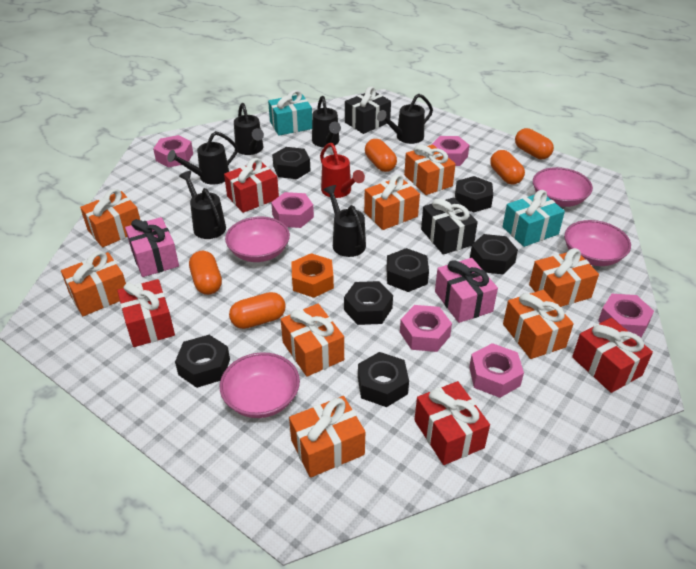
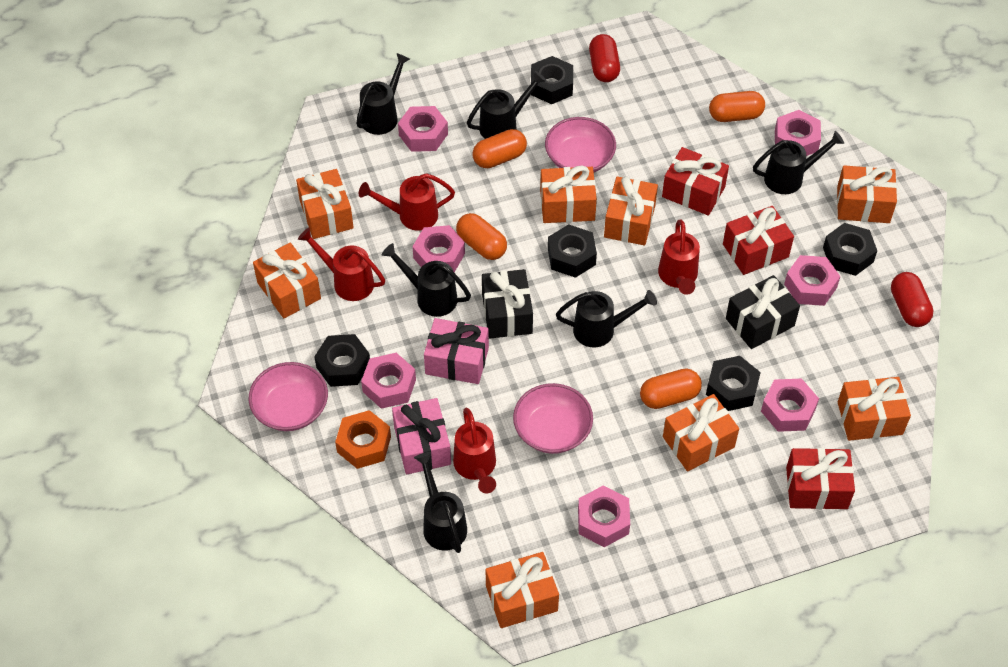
black nut: [175,335,230,388] [272,147,310,179] [344,281,393,325] [358,352,409,407] [386,248,429,292] [455,176,493,213] [470,234,518,275] = 7 -> [314,334,370,387] [531,56,573,104] [548,224,597,278] [706,356,761,411] [823,223,877,276] = 5
orange capsule: [189,251,222,295] [229,292,286,329] [365,139,397,172] [490,150,525,185] [515,128,554,159] = 5 -> [456,213,507,260] [473,129,527,168] [640,368,702,409] [709,91,765,122] = 4
pink bowl: [220,352,300,418] [225,217,290,262] [533,167,593,207] [564,220,631,266] = 4 -> [249,362,328,431] [513,383,593,454] [545,117,616,172] = 3
pink nut: [153,135,193,167] [271,192,314,228] [400,305,452,352] [431,136,469,166] [469,343,524,398] [598,294,654,338] = 6 -> [361,353,416,409] [398,106,448,152] [412,225,465,272] [578,485,630,547] [761,379,819,432] [775,110,821,156] [784,255,840,306] = 7
red capsule: none = 0 -> [589,34,620,82] [891,272,934,327] = 2
red gift: [117,279,175,347] [224,158,279,213] [415,381,490,465] [572,318,653,393] = 4 -> [662,147,729,216] [723,206,794,275] [786,448,855,509] = 3
red watering can: [320,143,365,198] = 1 -> [298,228,385,301] [359,173,455,231] [453,407,496,494] [658,219,700,295] = 4
turquoise gift: [268,90,312,136] [503,190,565,247] = 2 -> none = 0

